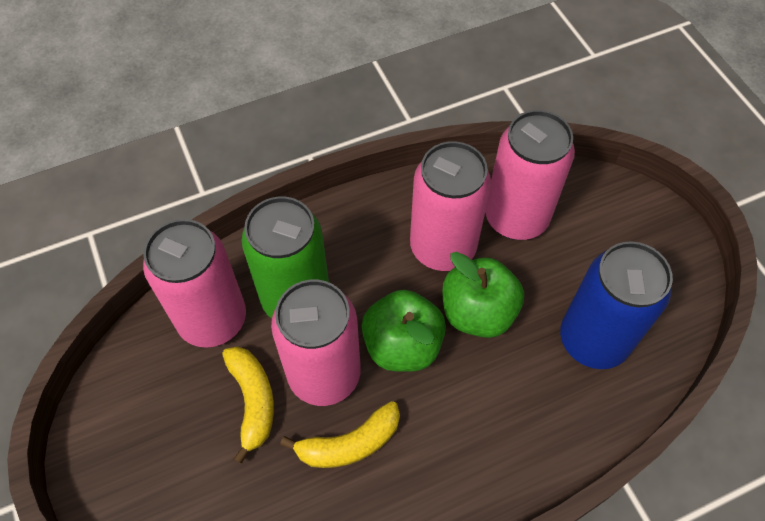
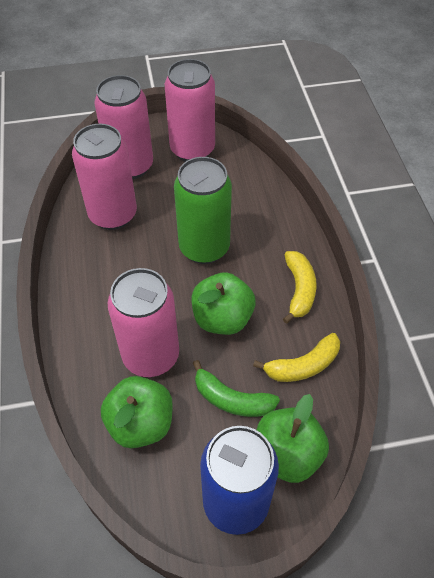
green apple: [362,290,446,372] [442,252,524,338] = 2 -> [101,376,173,448] [192,272,256,335] [257,394,329,483] = 3
green banana: none = 0 -> [193,360,280,417] = 1

